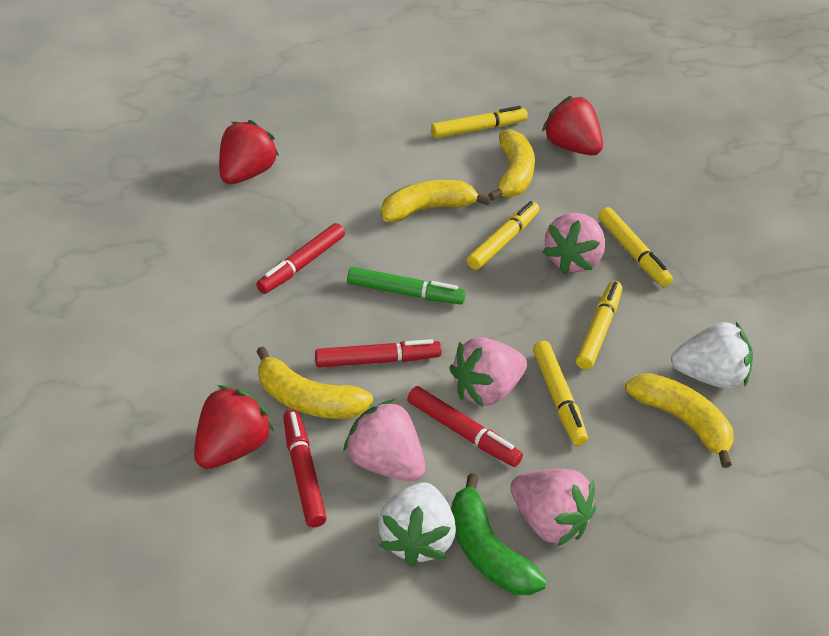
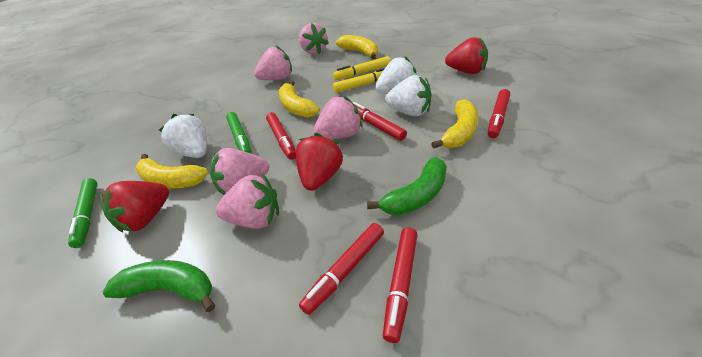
green banana: [451,473,547,595] = 1 -> [103,260,215,312] [367,157,447,215] = 2
green marker: [347,267,466,304] = 1 -> [68,178,97,248] [226,112,252,154] = 2
pink strawberry: [343,399,425,481] [449,337,527,407] [510,469,596,546] [543,213,605,274] = 4 -> [210,148,269,195] [216,174,279,229] [254,46,292,80] [299,23,329,54] [313,96,363,139] = 5
red marker: [256,223,345,294] [283,409,327,527] [315,339,442,368] [407,386,523,467] = 4 -> [266,112,295,160] [299,223,384,315] [353,102,407,141] [383,228,417,343] [488,89,510,138] = 5
white strawberry: [378,482,456,567] [671,322,753,389] = 2 -> [159,114,207,158] [375,57,417,94] [385,75,432,116] = 3
yellow marker: [431,106,528,138] [467,201,539,270] [533,341,588,446] [576,281,622,370] [599,207,673,287] = 5 -> [333,56,391,80] [333,68,385,92] = 2

